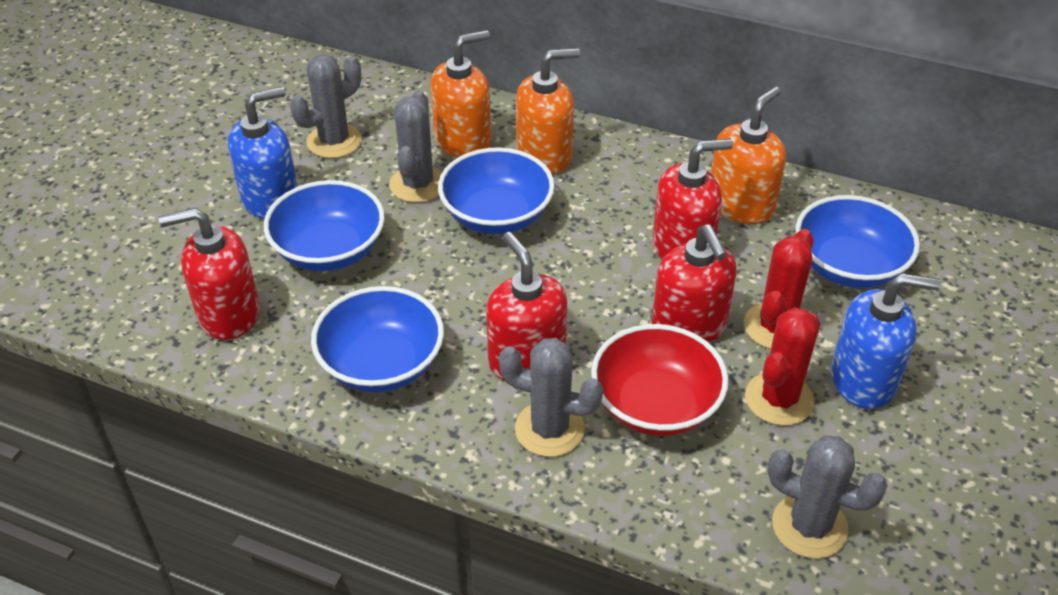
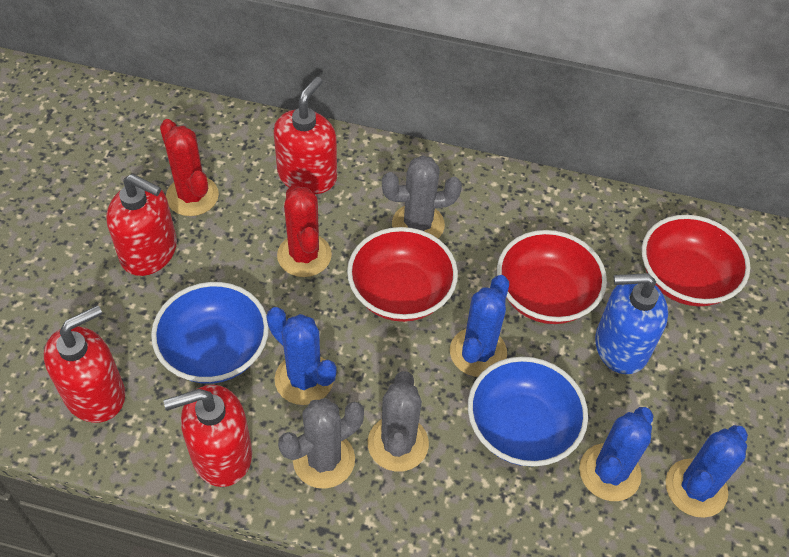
blue bowl: [263,180,385,271] [311,286,444,392] [438,147,555,234] [796,195,920,288] = 4 -> [151,282,269,384] [468,357,588,466] = 2
blue cactus: none = 0 -> [266,307,337,405] [450,275,509,377] [579,407,654,501] [666,425,748,518] = 4
blue soap dispenser: [228,86,298,219] [831,273,941,409] = 2 -> [595,273,668,374] = 1
grey cactus: [290,54,362,158] [389,91,442,203] [499,338,603,457] [767,435,888,559] = 4 -> [278,398,364,489] [368,371,429,472] [382,155,462,238] = 3
orange soap dispenser: [430,30,491,157] [516,48,580,174] [711,87,786,224] = 3 -> none = 0
red bowl: [591,324,729,436] = 1 -> [347,227,458,322] [497,230,607,324] [642,215,750,306] = 3

